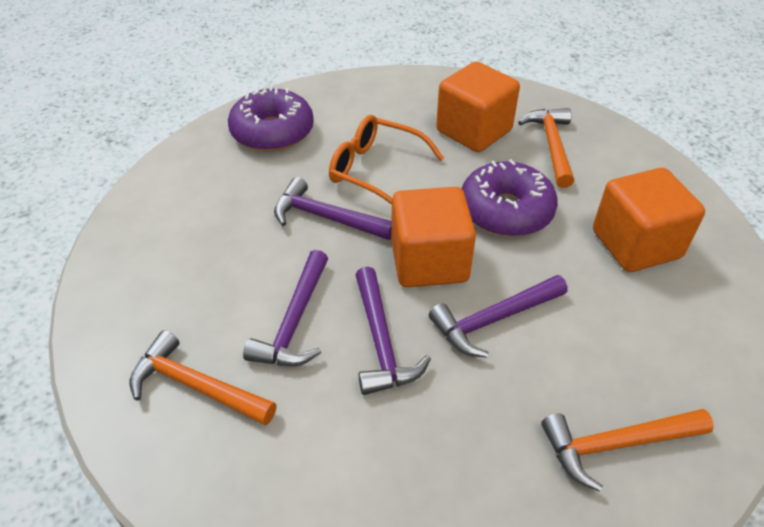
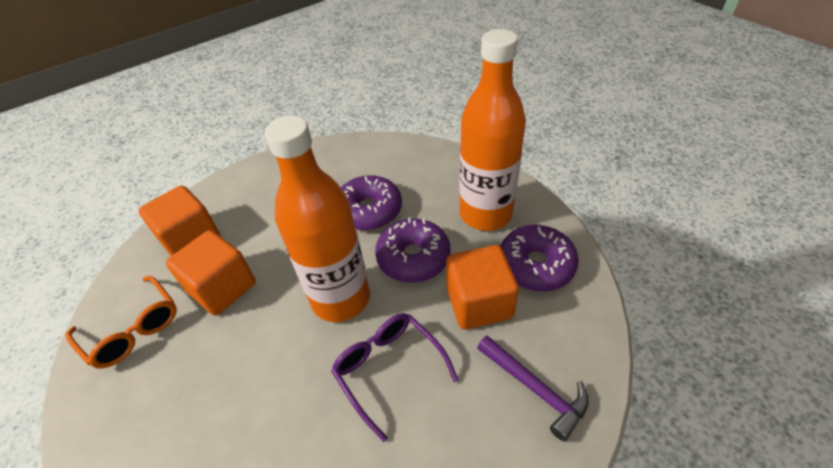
orange bottle: none = 0 -> [265,116,370,322] [459,29,526,231] = 2
orange hammer: [130,330,277,426] [518,108,574,188] [541,409,714,492] = 3 -> none = 0
purple donut: [228,86,314,152] [462,159,558,237] = 2 -> [341,175,402,230] [375,218,451,283] [500,225,579,291] = 3
purple glasses: none = 0 -> [331,313,458,442] = 1
purple hammer: [243,250,328,366] [274,177,391,240] [355,267,431,395] [429,275,568,358] = 4 -> [477,335,589,441] = 1

